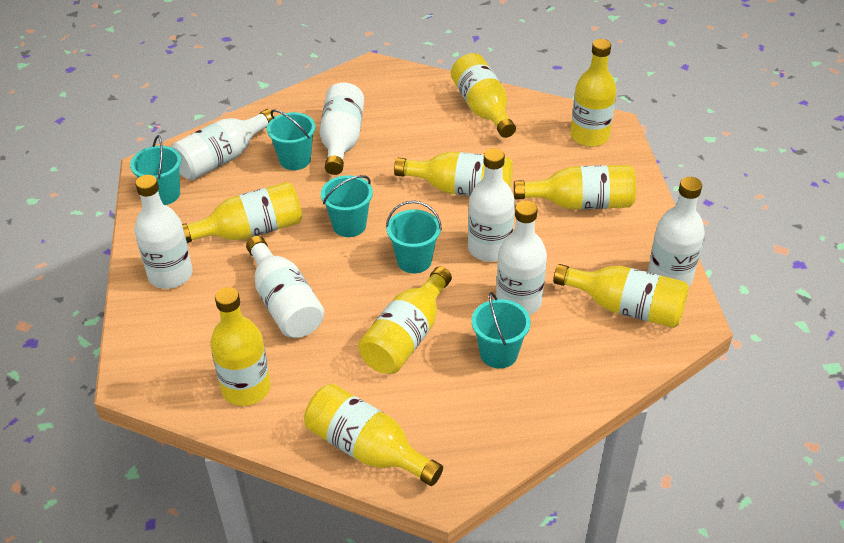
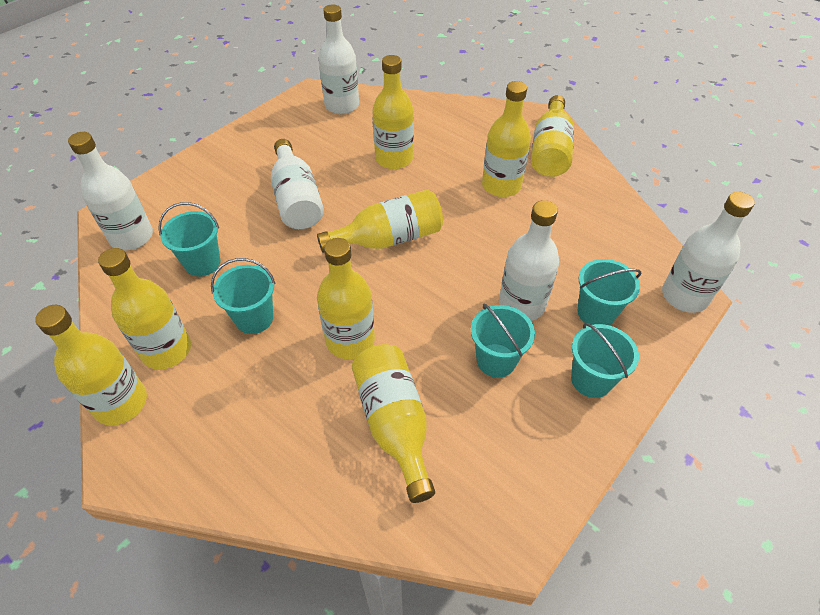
white bottle: [135,175,193,289] [171,109,275,180] [246,236,324,338] [320,82,364,175] [468,148,515,262] [496,201,547,315] [648,177,705,286] = 7 -> [68,132,153,250] [271,139,324,229] [319,5,359,114] [499,200,559,321] [662,192,755,313] = 5
yellow bottle: [182,182,302,243] [210,287,271,406] [304,384,443,486] [358,267,452,374] [394,152,513,196] [451,53,516,138] [514,165,636,209] [553,264,689,328] [570,39,617,147] = 9 -> [35,305,147,425] [98,248,191,370] [317,189,443,253] [317,238,375,359] [352,344,435,503] [372,55,414,169] [482,81,531,197] [531,95,574,177] = 8

